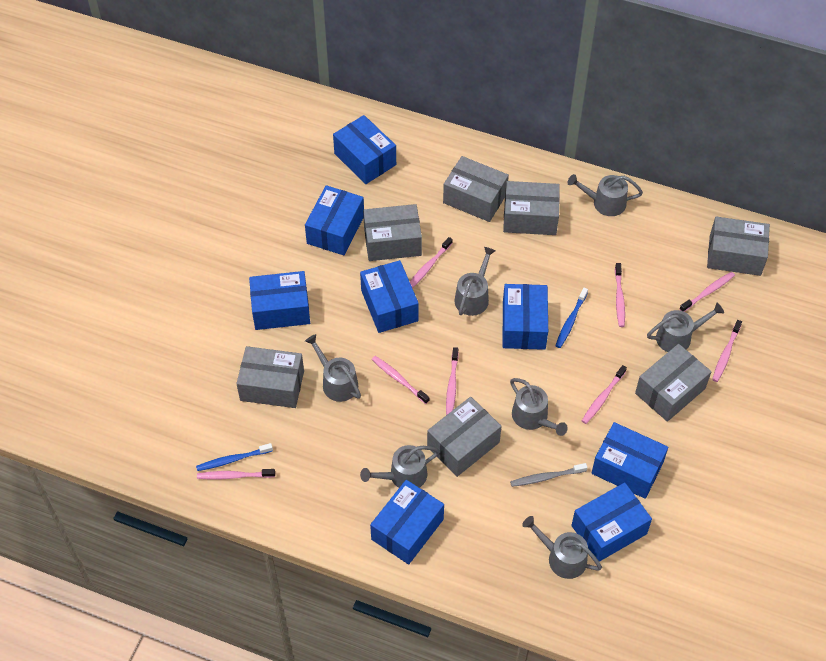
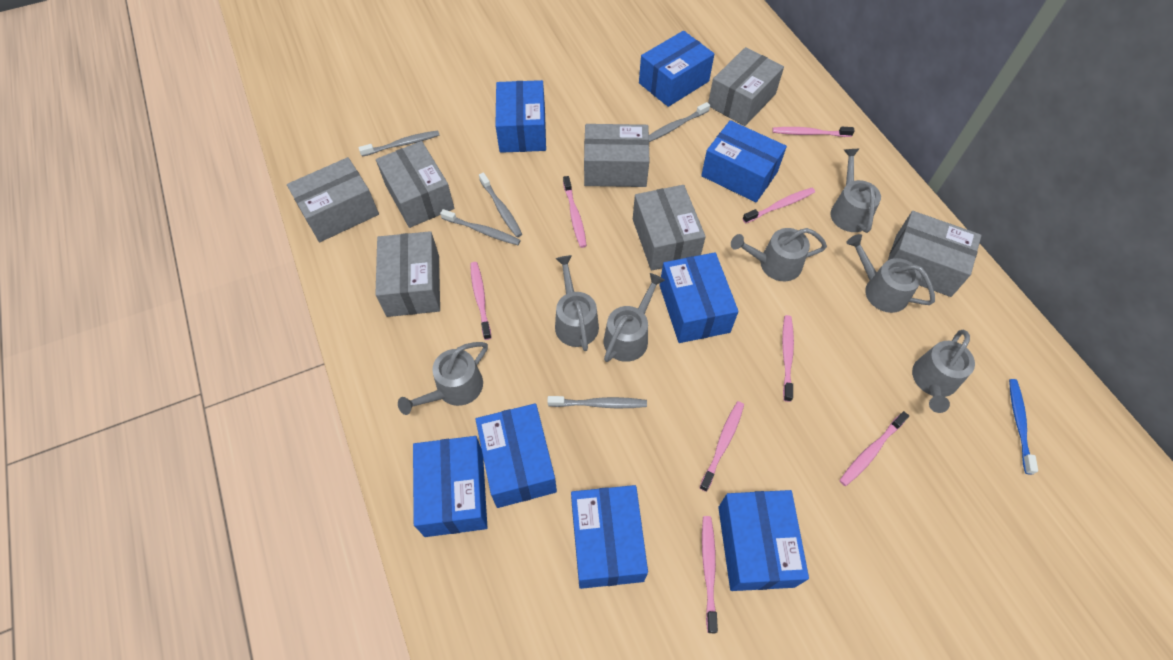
blue toothbrush: [196,443,273,471] [555,288,588,348] = 2 -> [1009,379,1038,474] = 1
grey toothbrush: [510,463,587,487] = 1 -> [359,130,440,157] [440,209,521,245] [479,172,522,237] [547,396,647,408] [649,102,710,142] = 5

